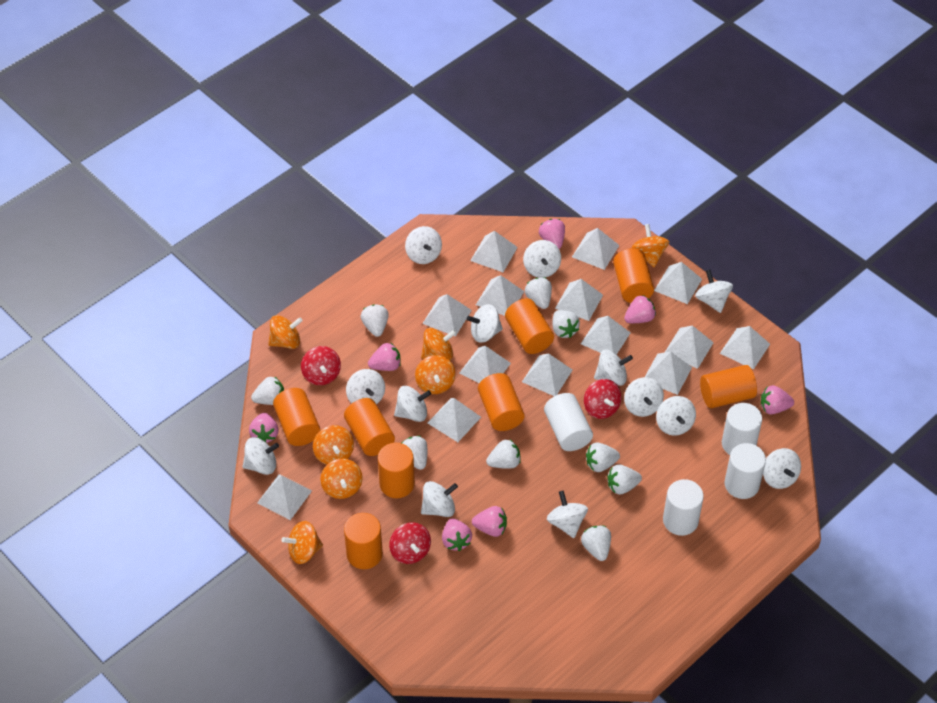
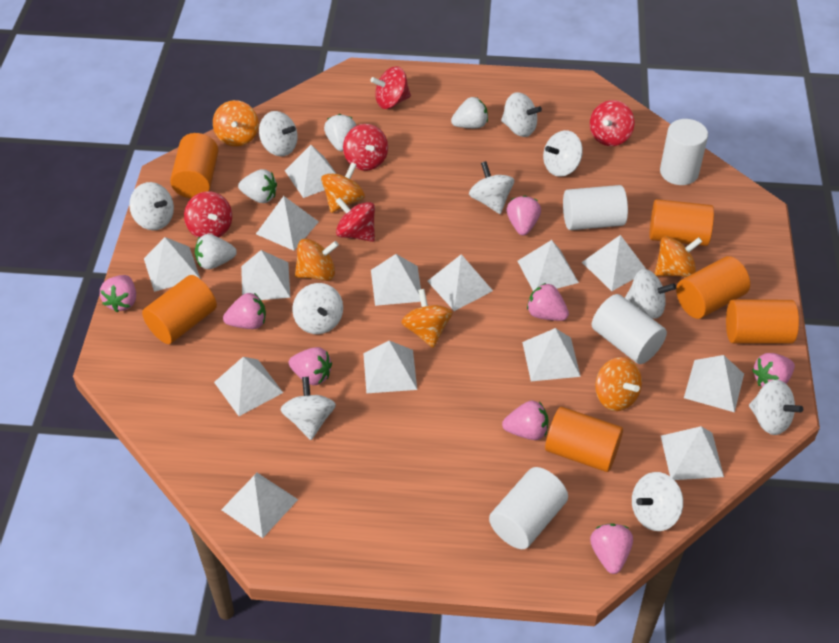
orange cylinder: [273,388,320,446] [344,398,395,456] [344,513,383,569] [378,443,415,498] [478,373,525,431] [505,298,554,354] [613,248,654,303] [700,365,757,408] = 8 -> [142,275,217,344] [170,133,218,198] [545,407,623,472] [650,199,714,246] [676,256,750,319] [726,299,799,344] = 6
orange spinning top: [268,315,302,349] [282,521,323,564] [313,425,354,465] [320,459,363,499] [415,355,455,394] [421,328,456,360] [632,224,669,267] = 7 -> [213,100,258,146] [295,239,339,281] [321,162,365,213] [401,289,453,348] [595,357,642,411] [655,236,702,277] = 6
pink strawberry: [249,413,279,443] [368,343,401,371] [442,518,472,551] [472,506,507,537] [539,219,565,249] [624,295,656,323] [761,385,794,415] = 7 -> [100,275,136,312] [223,293,266,329] [288,347,332,385] [502,401,549,440] [507,196,541,235] [527,283,569,321] [590,523,633,574] [752,353,795,387] = 8
red spinning top: [301,346,341,385] [389,522,431,564] [584,379,622,419] = 3 -> [184,191,232,238] [336,197,375,242] [343,124,388,171] [370,66,411,109] [590,100,634,146] = 5
white spinning top: [243,437,279,475] [346,369,385,405] [394,386,431,422] [405,226,442,264] [421,481,458,517] [467,304,503,343] [523,240,561,278] [547,491,588,538] [594,349,633,386] [624,377,664,417] [656,396,696,436] [695,270,733,313] [763,448,801,489] = 13 -> [129,182,174,230] [259,111,298,156] [280,377,336,440] [292,283,343,334] [469,161,514,214] [501,92,542,137] [543,130,583,177] [625,269,676,319] [632,472,683,531] [749,380,803,435] = 10
white strawberry: [251,376,284,405] [360,304,389,337] [402,436,427,470] [486,440,521,469] [525,278,552,309] [552,310,580,338] [581,526,611,561] [586,442,620,472] [607,464,642,495] = 9 -> [195,234,237,269] [238,169,277,203] [324,114,356,151] [451,97,488,128] = 4

